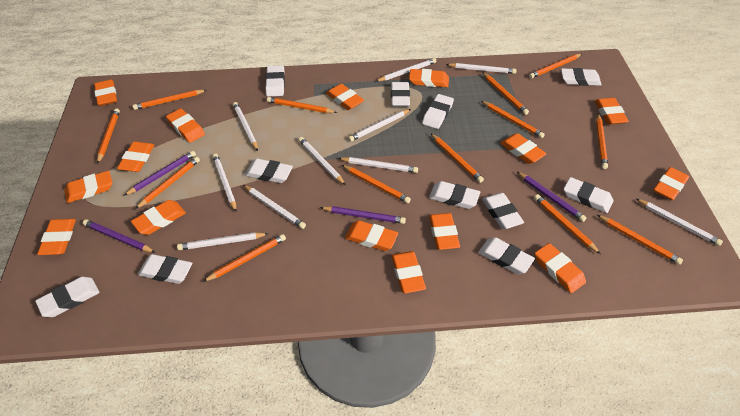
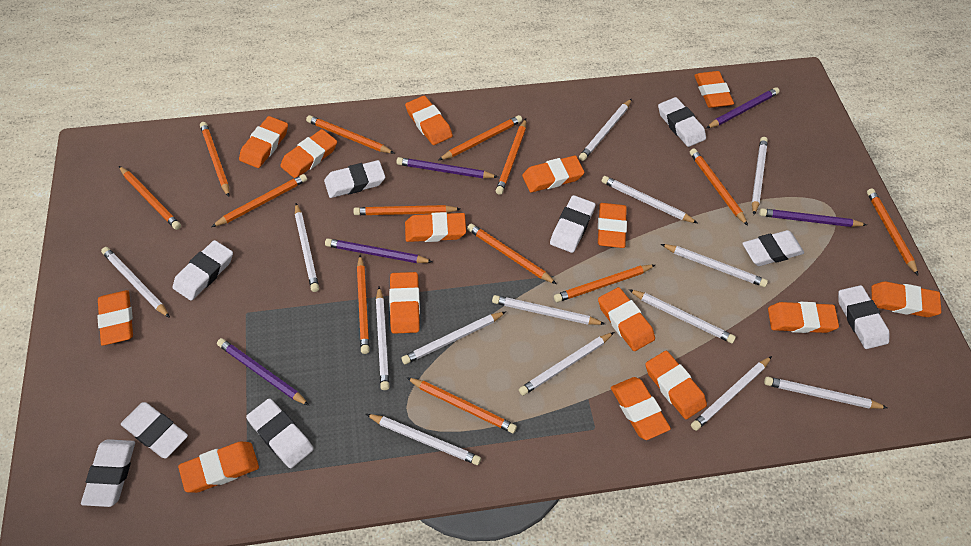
purple pencil: [83,219,156,253] [124,151,196,196] [320,206,406,224] [516,171,587,222] = 4 -> [217,338,309,405] [325,238,433,263] [396,157,498,178] [706,87,780,128] [759,208,867,227] = 5
white eraser: [35,277,99,317] [138,254,192,284] [245,159,293,183] [265,65,285,97] [391,82,410,107] [422,94,454,129] [429,181,480,209] [478,237,535,274] [482,193,524,229] [561,68,602,86] [564,177,613,213] = 11 -> [81,439,135,507] [121,402,188,459] [173,240,233,301] [246,398,314,468] [324,160,385,198] [550,195,595,253] [658,97,706,147] [742,230,804,266] [838,285,889,349] = 9
white pencil: [177,232,268,250] [213,154,237,212] [233,102,258,151] [243,185,306,229] [298,137,346,185] [338,157,418,173] [348,109,411,142] [375,58,436,82] [446,63,516,74] [636,199,723,246] = 10 -> [101,247,170,318] [295,203,319,292] [366,414,481,465] [376,287,389,390] [401,312,506,364] [492,295,605,325] [519,332,614,396] [579,99,632,161] [602,176,698,223] [628,289,736,343] [661,244,768,287] [691,356,772,431] [752,137,768,215] [764,377,888,409] = 14

